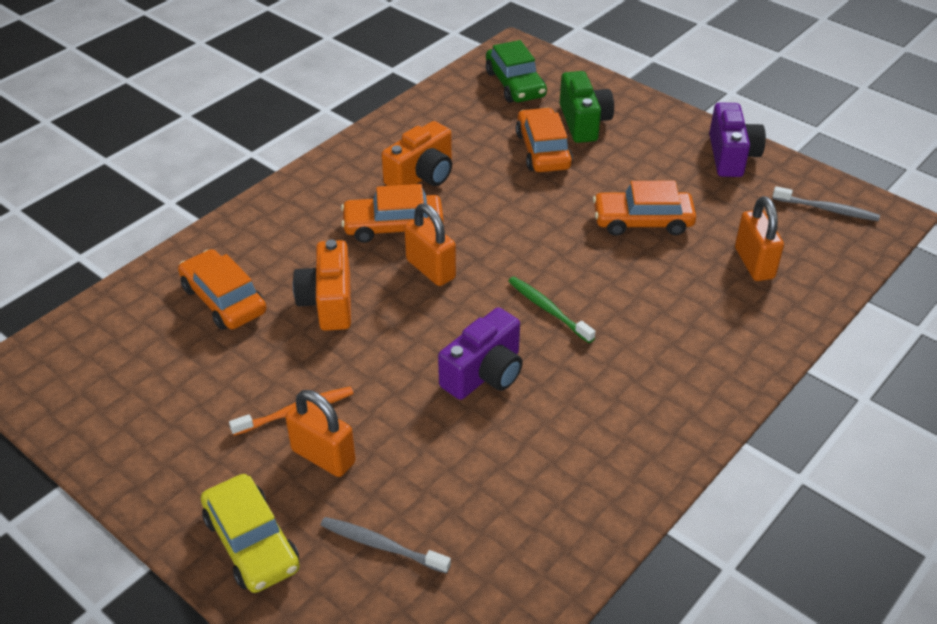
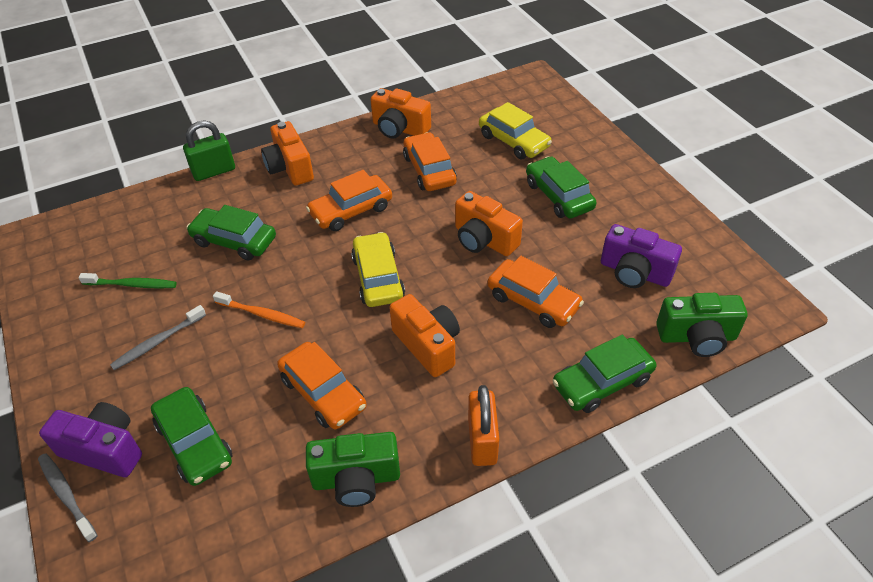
green camera: [560,71,614,143] = 1 -> [306,432,400,507] [656,293,748,357] = 2
green car: [486,40,547,103] = 1 -> [151,387,232,486] [187,205,276,261] [526,156,597,218] [553,334,656,413] = 4
green padlock: none = 0 -> [183,120,235,181] = 1
orange camera: [293,240,351,331] [382,121,452,186] = 2 -> [261,121,314,186] [371,88,431,139] [389,294,460,377] [455,191,523,256] = 4
orange padlock: [285,390,356,477] [404,203,456,286] [735,196,784,281] = 3 -> [468,385,499,466] = 1
yellow car: [201,474,300,593] = 1 -> [351,232,405,307] [479,102,552,160] = 2

